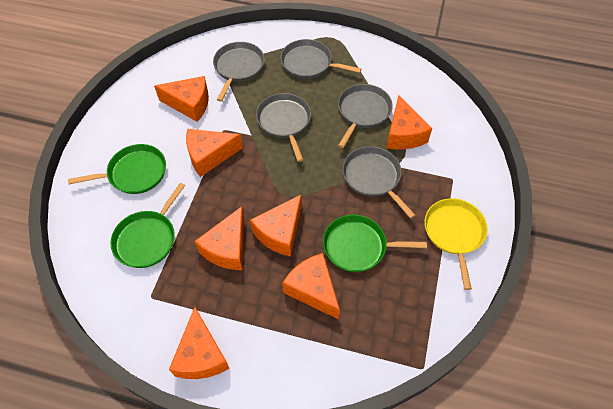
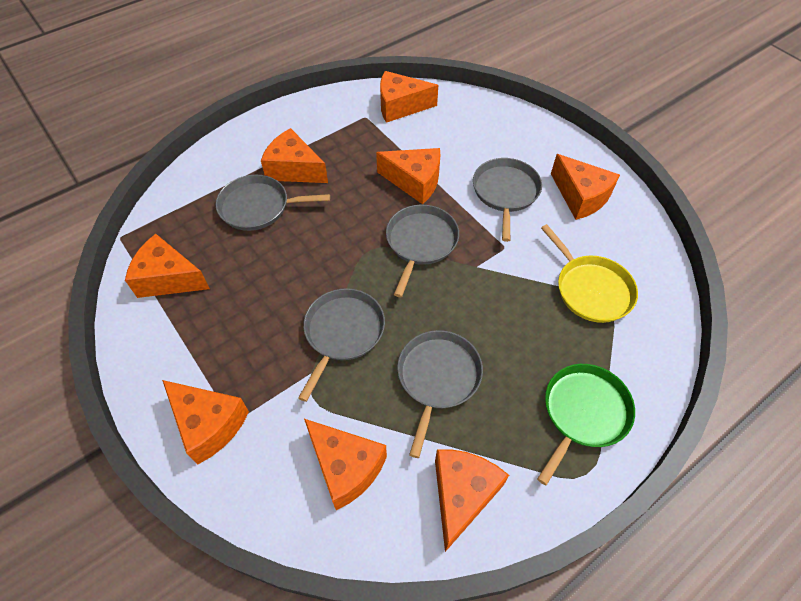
green pan: [68,144,166,194] [110,183,185,268] [323,215,427,272] = 3 -> [537,364,635,485] = 1
orange cheese: [154,76,209,122] [169,307,230,379] [186,129,243,177] [195,206,245,270] [250,195,302,256] [282,253,340,319] [386,95,432,149] = 7 -> [125,234,210,298] [162,380,249,464] [261,128,328,183] [304,419,387,510] [376,148,440,204] [380,71,438,123] [435,449,509,552] [551,154,620,220] = 8

